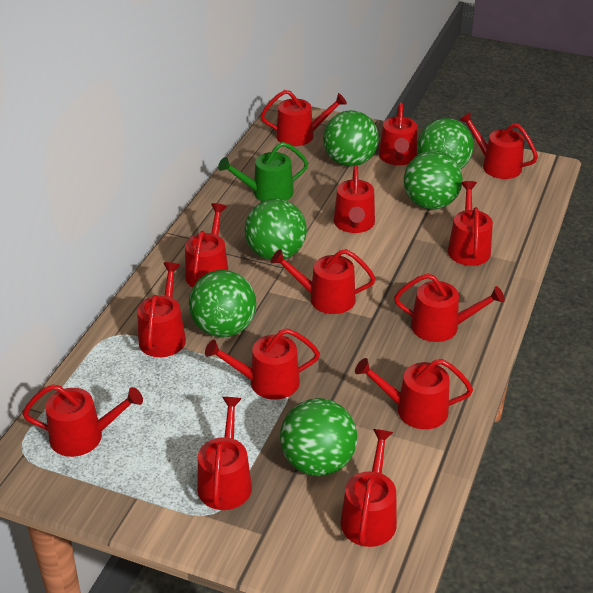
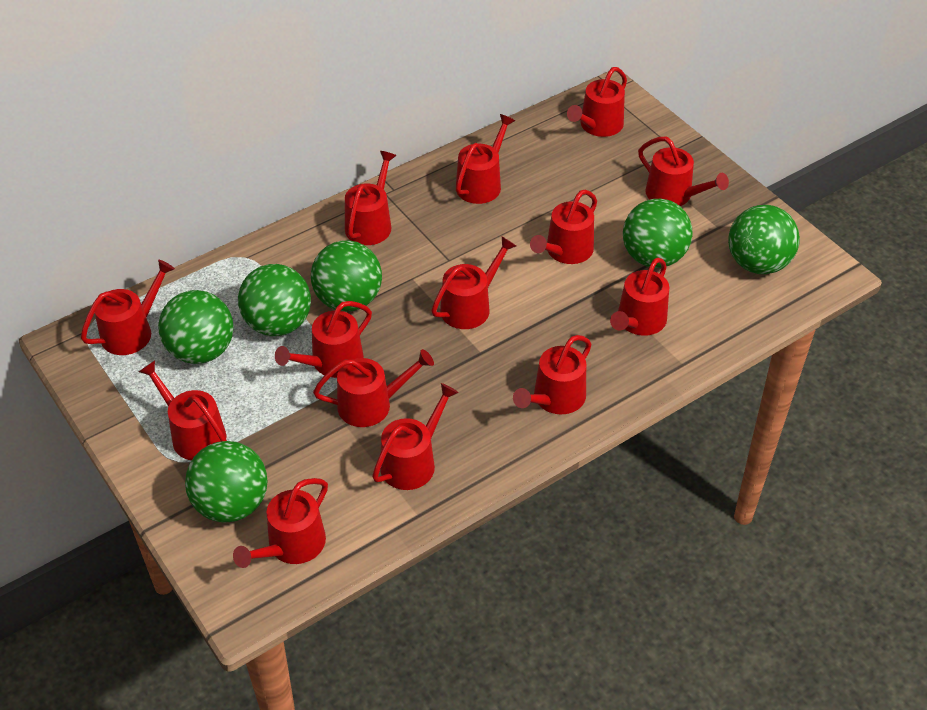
green watering can: [218,142,309,202] = 1 -> none = 0

